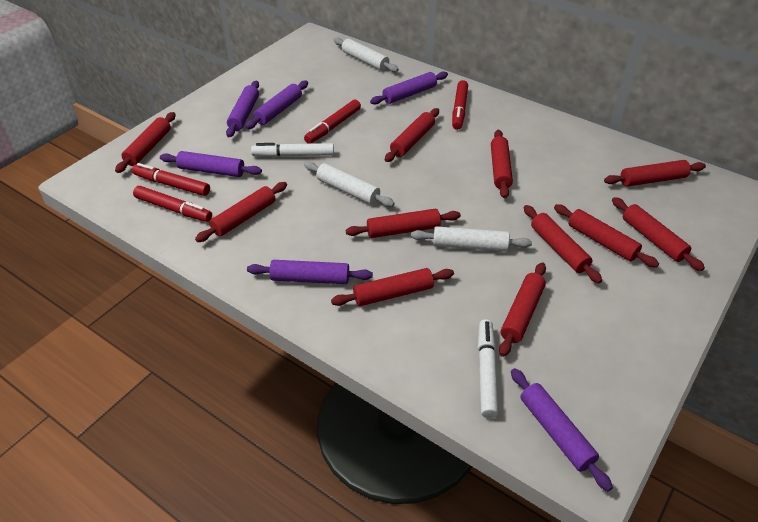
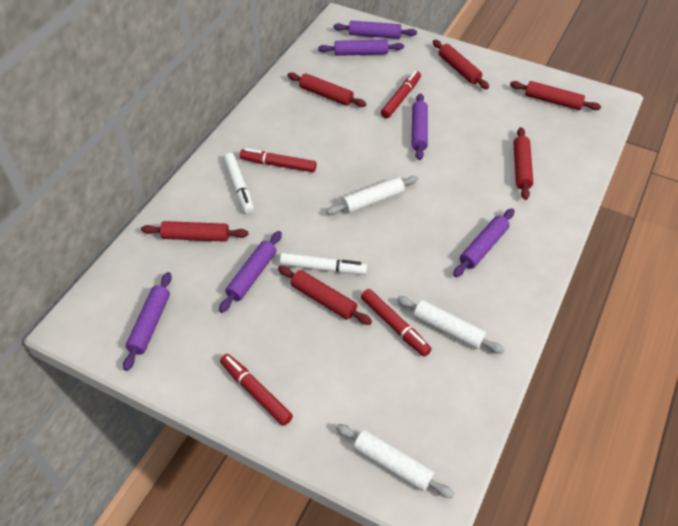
red rolling pin: [115,112,176,173] [195,182,287,242] [331,268,454,306] [346,209,461,238] [385,108,439,162] [491,130,513,198] [499,262,546,357] [524,205,602,283] [554,204,659,268] [604,160,706,187] [612,197,705,271] = 11 -> [141,221,248,242] [278,266,372,325] [287,72,366,107] [433,40,489,89] [510,81,601,110] [514,127,533,200] = 6

